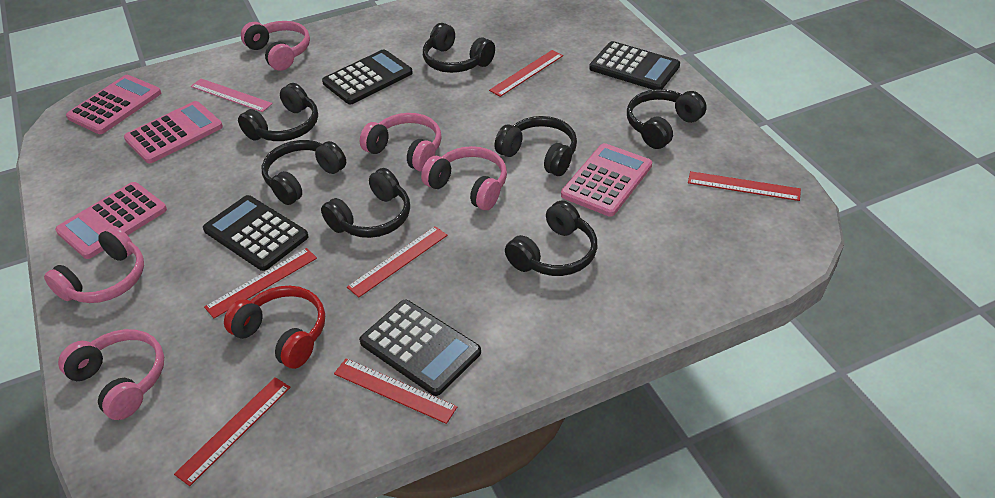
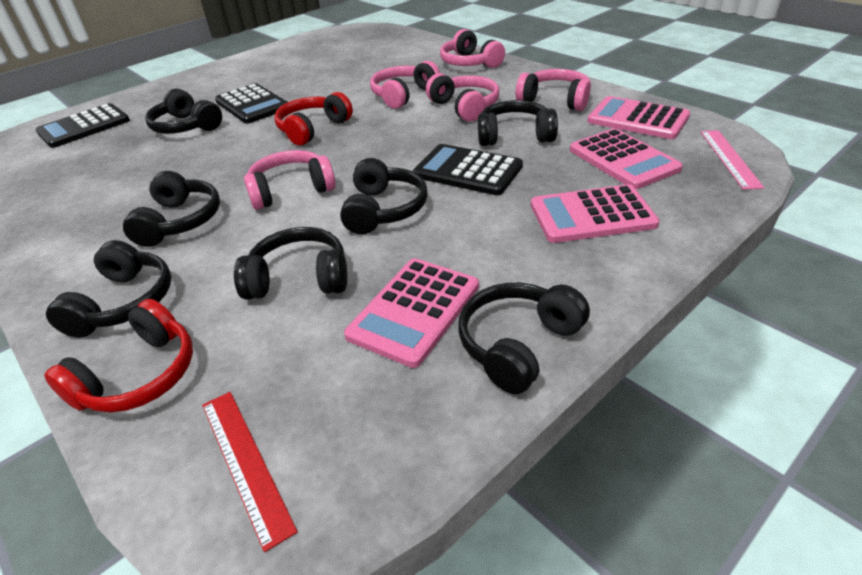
black calculator: [203,195,309,271] [322,49,413,104] [359,300,481,396] [589,41,680,90] = 4 -> [35,103,130,148] [215,83,288,124] [413,144,523,195] = 3
red headphones: [224,286,325,369] = 1 -> [44,299,193,412] [274,92,353,146] = 2
red ruler: [174,377,291,486] [204,248,317,318] [334,359,457,424] [347,226,448,297] [489,50,563,97] [688,171,801,201] = 6 -> [202,392,298,552] = 1

